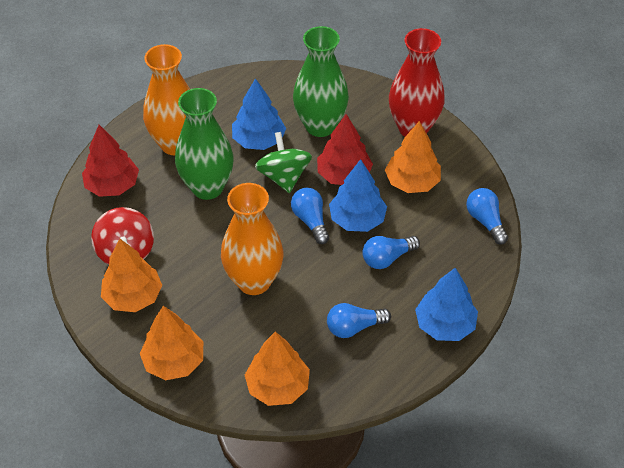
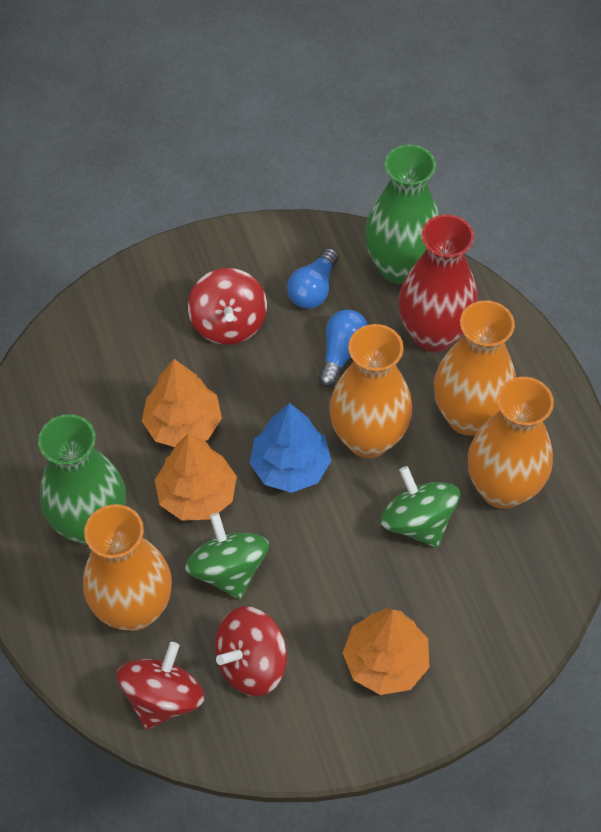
blue light bulb: [291,188,329,244] [327,303,391,338] [362,236,420,269] [466,188,508,245] = 4 -> [287,248,339,309] [318,309,368,387] = 2
blue tree: [232,78,286,150] [329,159,387,232] [415,268,478,341] = 3 -> [250,403,331,493] = 1
green spinning top: [255,132,312,193] = 1 -> [185,513,269,600] [380,466,460,548] = 2
orange tree: [101,239,162,312] [140,306,203,380] [245,332,310,406] [385,121,441,193] = 4 -> [142,359,222,447] [155,433,237,521] [343,608,430,695] = 3
orange vase: [143,44,190,156] [221,183,283,295] = 2 -> [83,504,172,631] [329,324,412,458] [434,301,516,436] [468,377,554,509] = 4
red spinning top: [91,207,154,265] = 1 -> [117,642,204,730] [188,268,267,345] [215,606,287,696] = 3
red tree: [82,125,139,197] [317,114,373,185] = 2 -> none = 0

